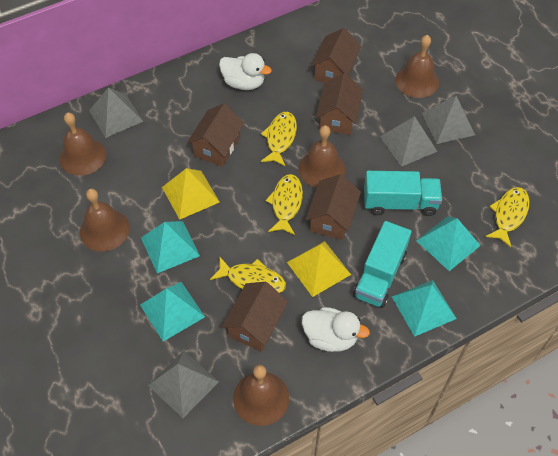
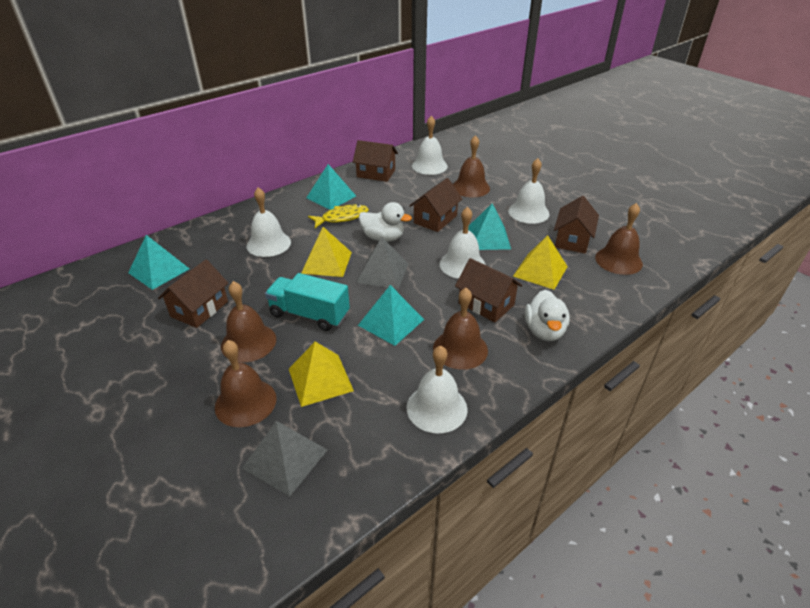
grey pyramid: [89,87,143,138] [148,351,219,418] [380,116,438,167] [422,96,475,144] = 4 -> [242,421,327,496] [356,237,409,289] = 2
turquoise truck: [353,221,412,308] [364,171,442,216] = 2 -> [265,273,350,331] = 1
white bell: none = 0 -> [246,187,291,257] [406,345,468,434] [412,116,448,175] [440,207,486,279] [508,158,550,224] = 5
yellow fish: [210,257,286,293] [261,112,297,167] [265,174,303,235] [485,187,530,247] = 4 -> [308,204,369,228] = 1
yellow pyramid: [162,168,220,220] [287,241,351,297] = 2 -> [289,342,354,407] [301,227,352,277] [513,235,568,290] = 3

